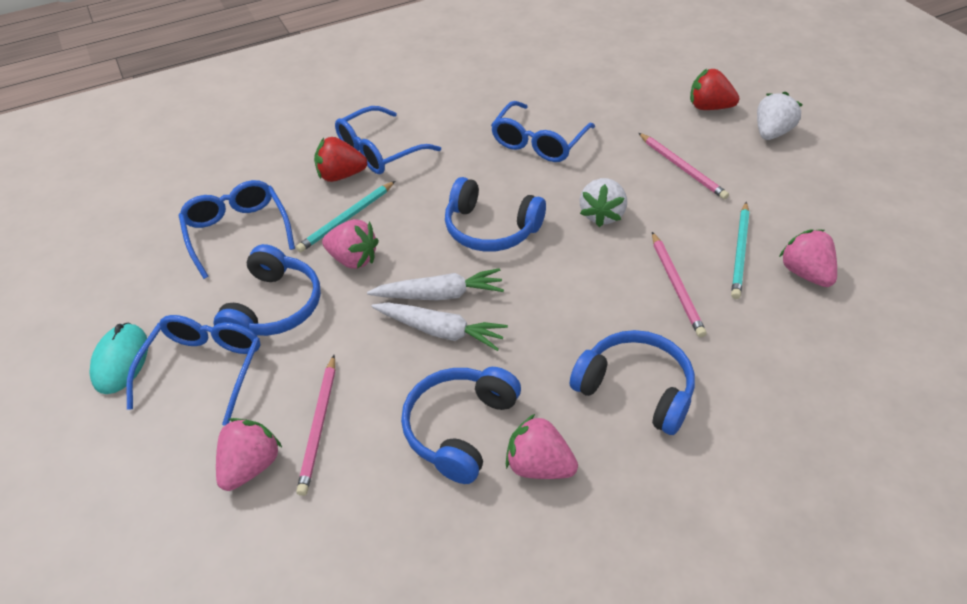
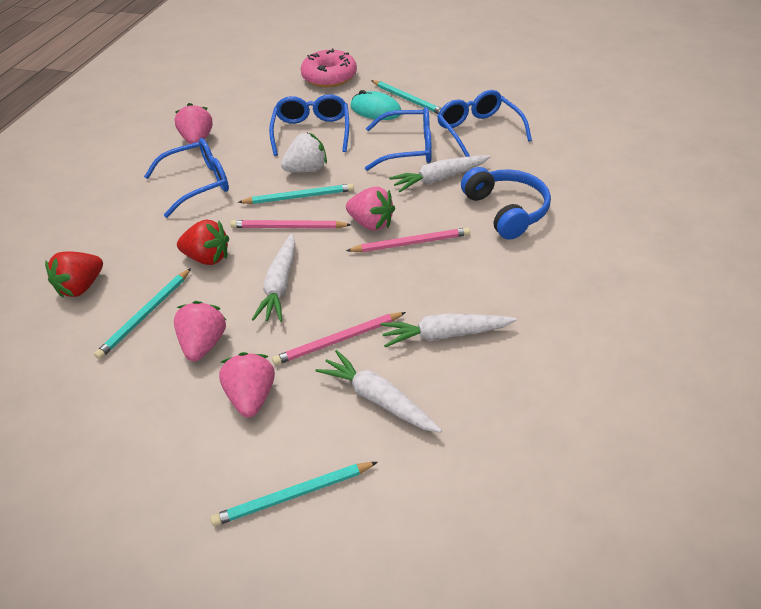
blue headphones: [214,244,321,336] [401,367,521,484] [445,177,546,252] [570,330,695,435] = 4 -> [461,167,551,240] = 1
pink donut: none = 0 -> [301,48,357,87] = 1
turquoise pencil: [296,181,395,253] [731,202,749,299] = 2 -> [94,268,191,359] [210,462,378,526] [238,183,354,204] [371,80,441,114] = 4
white carrot: [367,268,504,300] [371,302,508,351] = 2 -> [252,234,295,322] [316,350,442,433] [381,313,516,347] [389,155,490,192] = 4
white strawberry: [579,178,627,227] [757,92,803,140] = 2 -> [281,133,327,172] = 1

